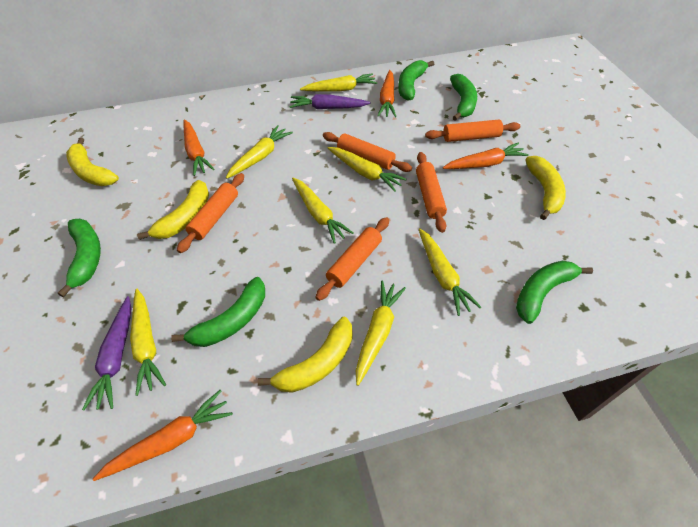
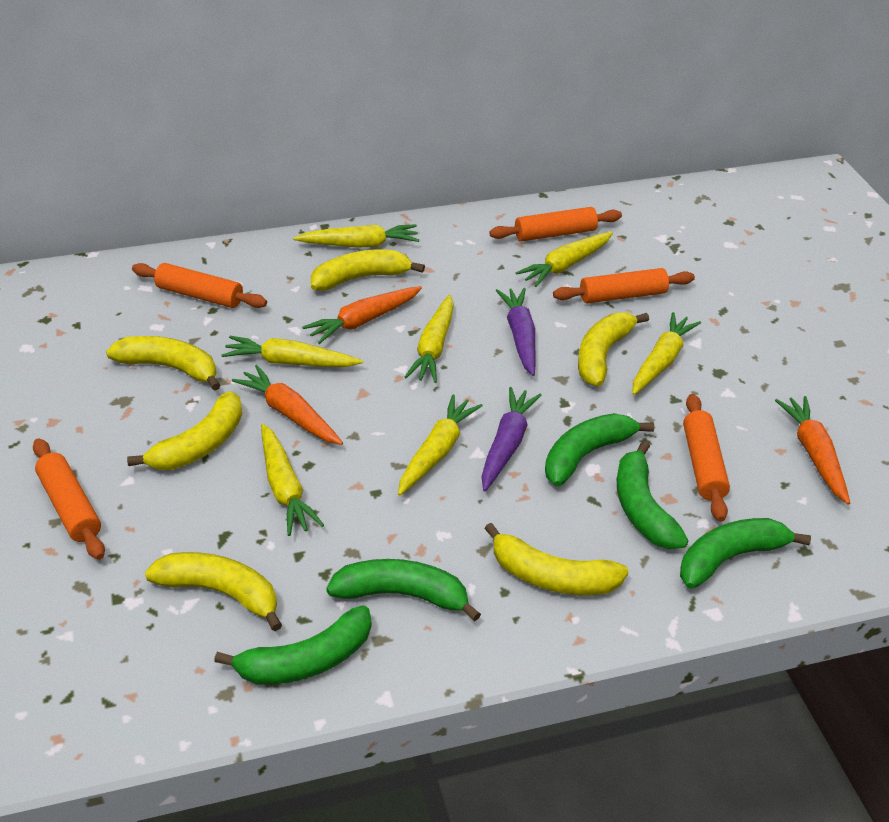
orange carrot: [93,390,233,481] [183,119,215,176] [377,70,396,117] [443,143,529,169] = 4 -> [232,365,343,445] [302,286,422,344] [775,396,850,505] = 3
yellow banana: [66,138,119,186] [137,180,209,240] [257,317,353,393] [525,156,566,220] = 4 -> [106,336,221,391] [127,391,242,470] [145,552,282,631] [311,249,425,291] [484,523,629,595] [578,312,649,386] = 6

